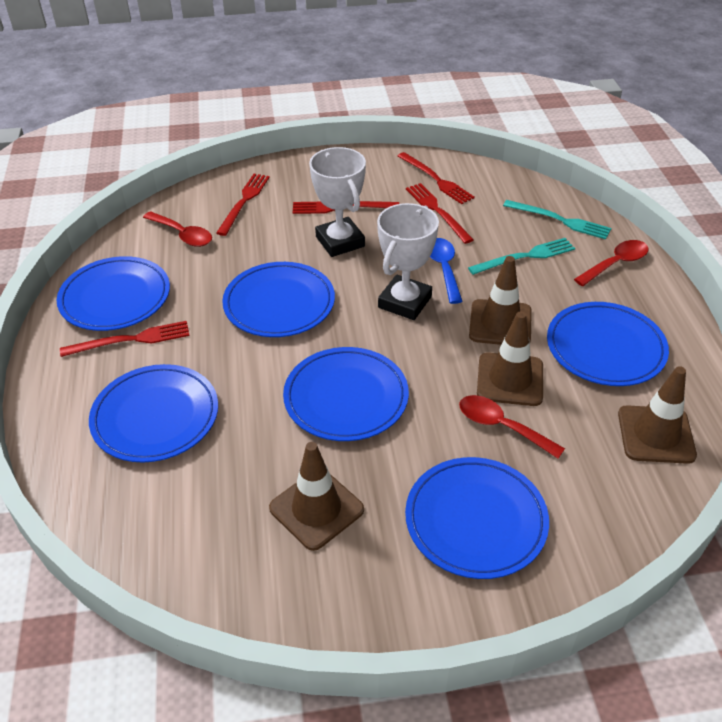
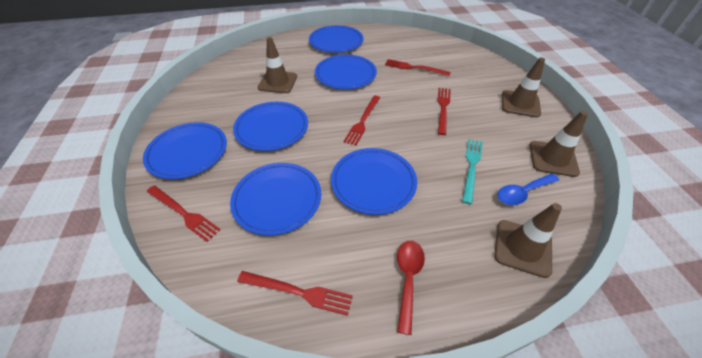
red spoon: [143,211,212,247] [459,395,565,459] [574,240,649,286] = 3 -> [397,241,425,335] = 1
turquoise fork: [468,238,575,275] [503,200,611,240] = 2 -> [462,139,483,204] = 1
white trophy: [309,147,366,257] [377,203,439,320] = 2 -> none = 0

